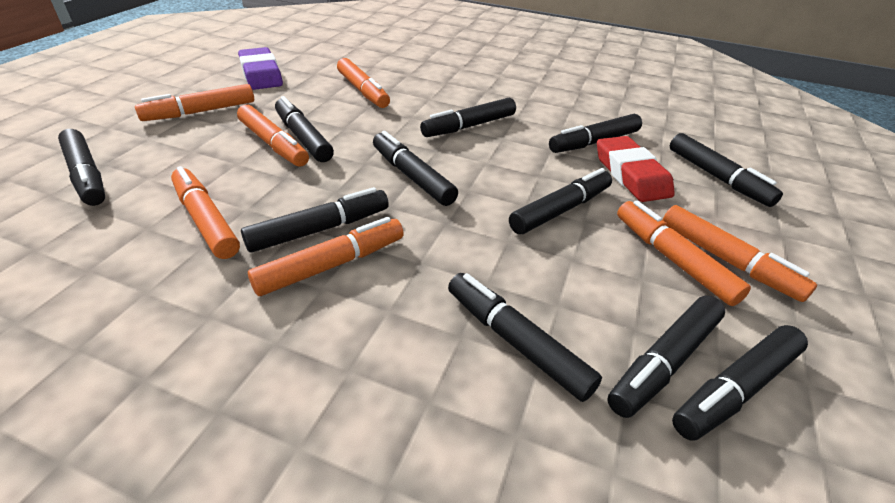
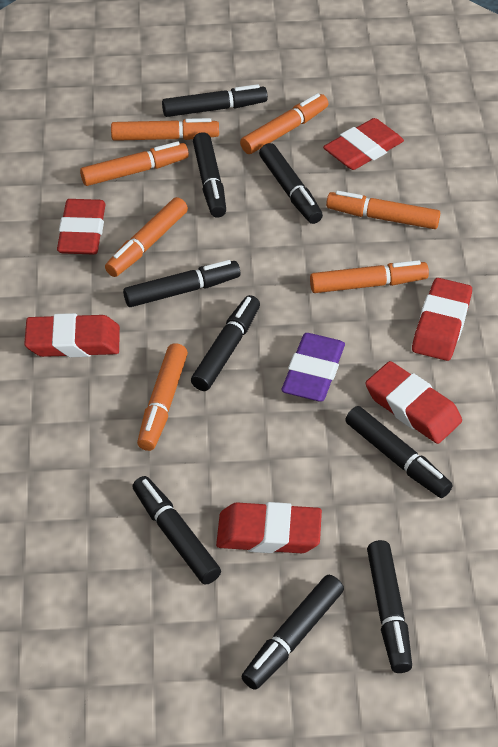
black marker: [58,129,105,206] [241,187,389,252] [275,96,334,162] [373,131,458,206] [420,98,516,137] [448,273,602,402] [509,168,612,234] [549,114,642,153] [607,296,725,418] [670,133,783,207] [672,325,808,441] = 11 -> [123,260,240,307] [133,476,221,585] [162,84,268,117] [191,295,260,391] [193,132,226,217] [241,575,344,690] [259,143,323,224] [345,406,453,498] [367,540,412,673] = 9
red eraser: [597,136,675,202] = 1 -> [24,313,120,357] [57,199,106,255] [216,502,322,553] [323,118,404,170] [365,361,462,444] [412,278,472,361] = 6

